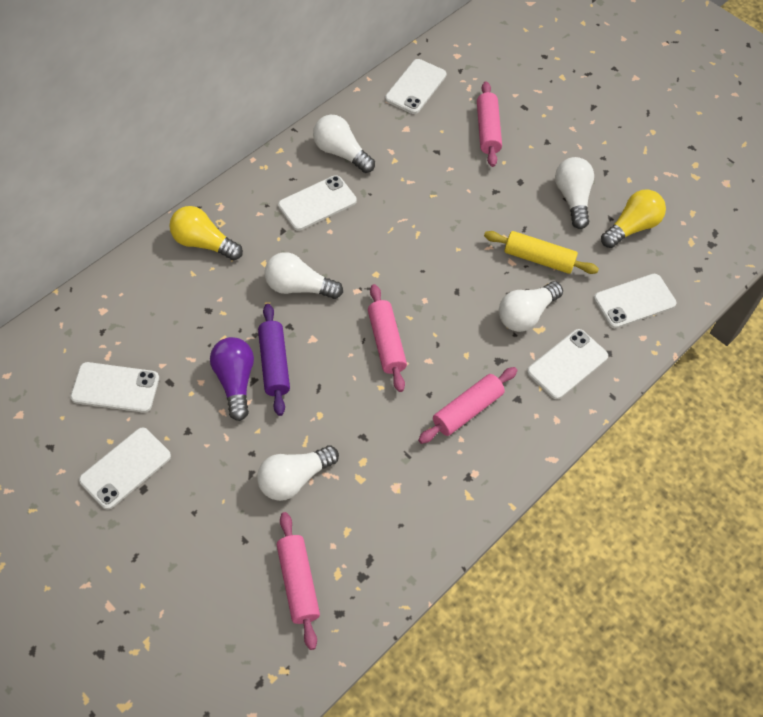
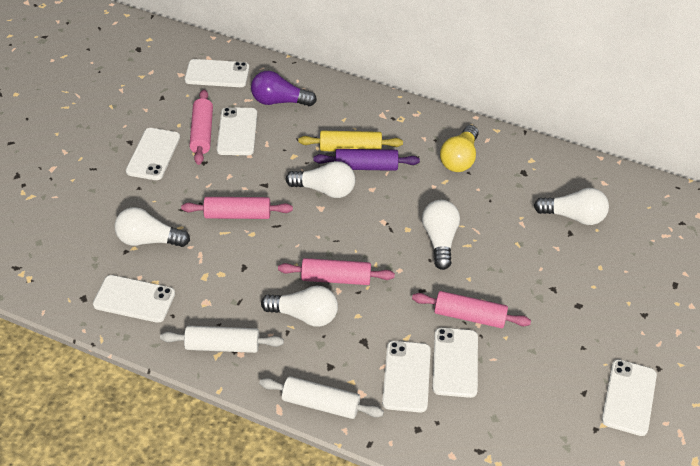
white phone: [70,362,159,413] [79,427,171,510] [278,175,357,231] [385,59,447,114] [527,329,608,399] [594,274,677,328] = 6 -> [93,275,175,323] [126,128,180,180] [185,59,249,87] [217,107,257,155] [382,341,431,413] [432,327,478,398] [602,359,657,436] = 7
white rolling pin: none = 0 -> [160,326,284,353] [259,376,384,419] = 2
yellow light bulb: [169,206,243,260] [601,190,666,248] = 2 -> [440,125,479,172] = 1

